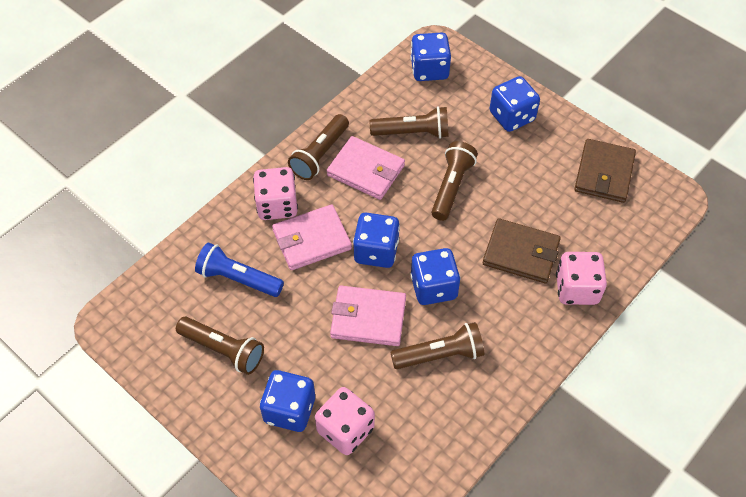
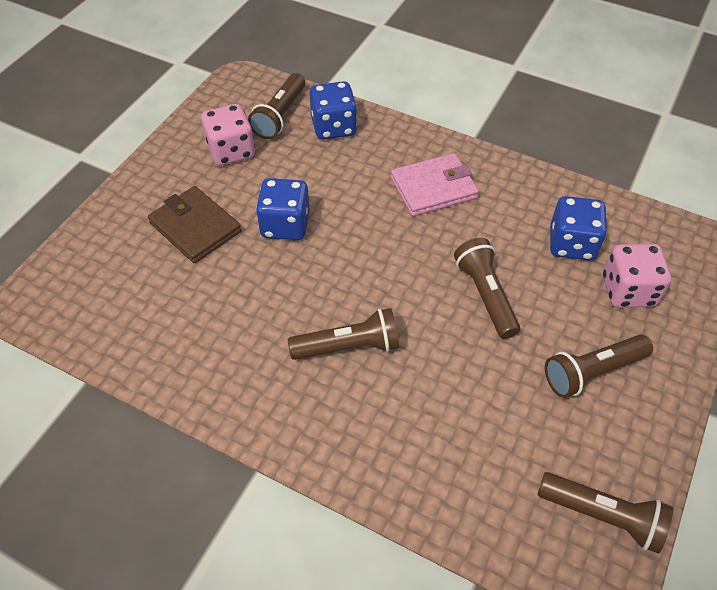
blue dice: [260,370,315,432] [353,213,400,268] [410,248,461,305] [411,32,451,81] [489,76,540,132] = 5 -> [256,178,309,240] [310,81,357,140] [550,196,607,261] = 3
blue flashlight: [195,243,284,297] = 1 -> none = 0
brown wallet: [483,218,561,283] [575,139,636,203] = 2 -> [148,186,241,263] = 1
pink dice: [253,167,298,220] [315,387,375,455] [556,252,607,305] = 3 -> [201,104,255,166] [603,244,671,308] = 2
pink wallet: [272,205,352,270] [327,136,405,200] [330,286,406,346] = 3 -> [391,153,479,216] = 1

